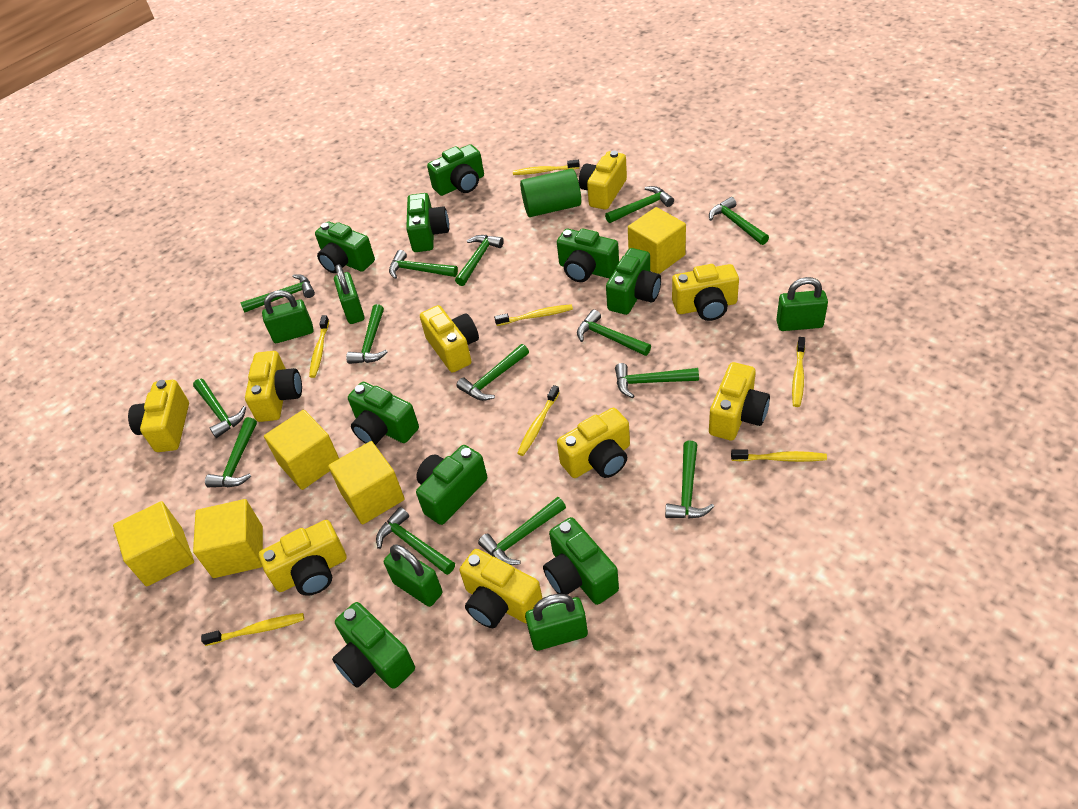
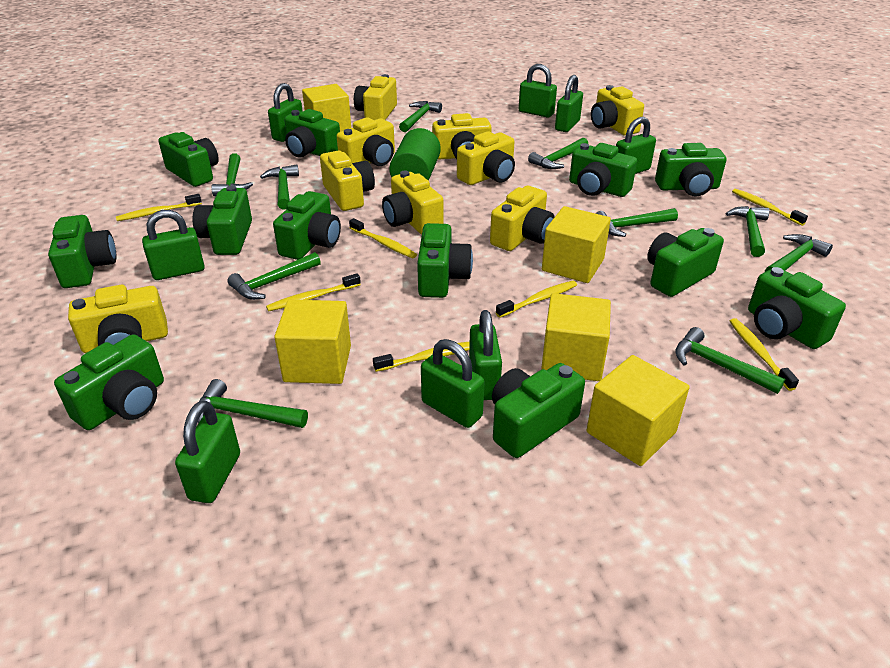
green camera: [315,221,375,273] [332,602,415,689] [348,382,419,445] [406,193,449,252] [416,445,487,525] [427,144,484,196] [543,517,619,605] [557,228,619,282] [606,248,661,315] = 9 -> [48,215,116,288] [54,334,164,430] [158,132,219,187] [193,185,252,255] [273,191,341,260] [284,109,340,158] [417,223,473,298] [492,363,585,458] [569,143,637,197] [647,228,724,297] [655,143,726,197] [748,267,846,349] = 12
green hammer: [193,379,246,438] [205,417,257,487] [240,274,315,312] [346,304,388,364] [376,507,455,575] [389,250,458,279] [455,235,504,286] [456,344,529,401] [478,497,566,565] [577,310,651,356] [605,186,674,223] [615,363,699,398] [665,440,714,519] [709,197,769,245] = 14 -> [198,379,308,428] [211,153,253,196] [227,252,321,300] [260,165,299,210] [399,101,442,132] [528,138,588,169] [595,208,678,237] [675,327,785,394] [725,206,770,257] [765,234,833,272] = 10
green padlock: [262,290,314,343] [334,264,364,324] [384,544,442,607] [525,594,588,651] [776,277,828,331] = 5 -> [142,210,205,280] [175,401,240,503] [268,83,303,142] [421,339,484,428] [469,310,502,400] [519,64,557,118] [555,75,583,132] [616,117,656,174] = 8

